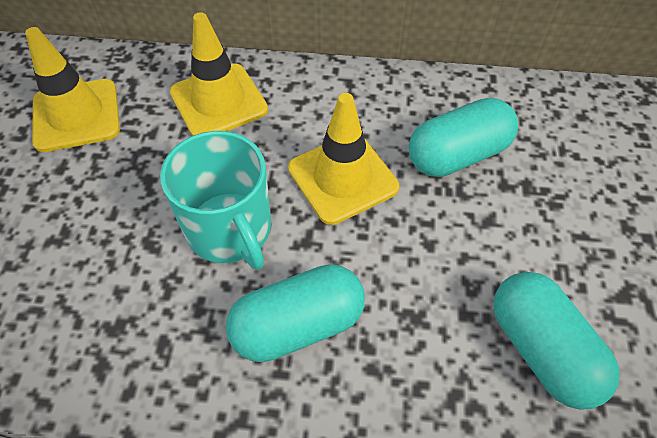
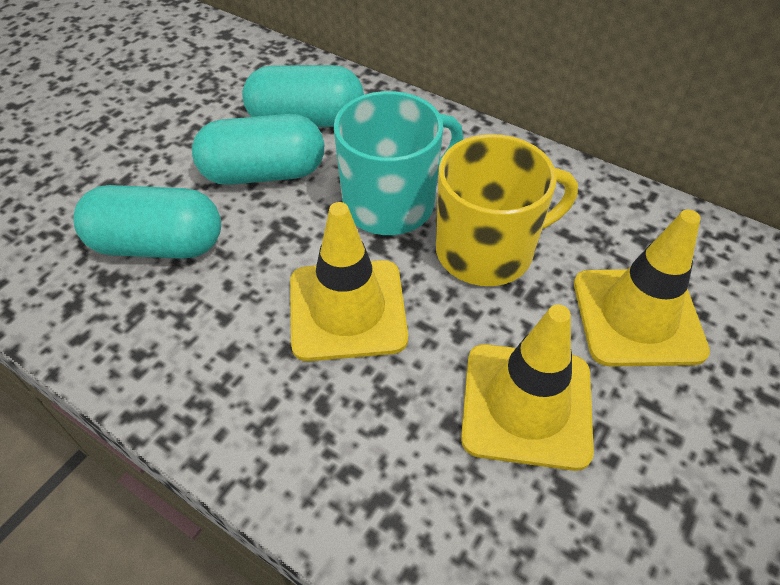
yellow mug: none = 0 -> [436,134,578,286] = 1

